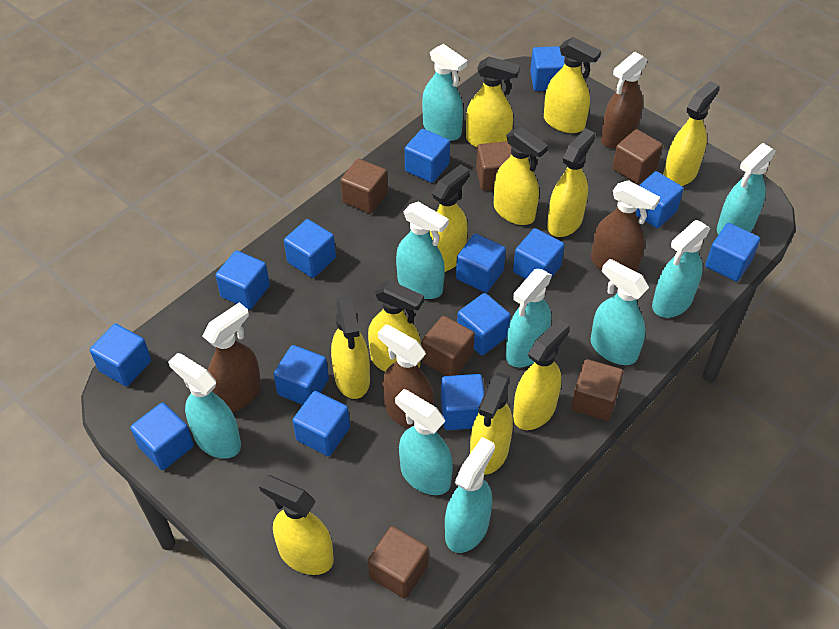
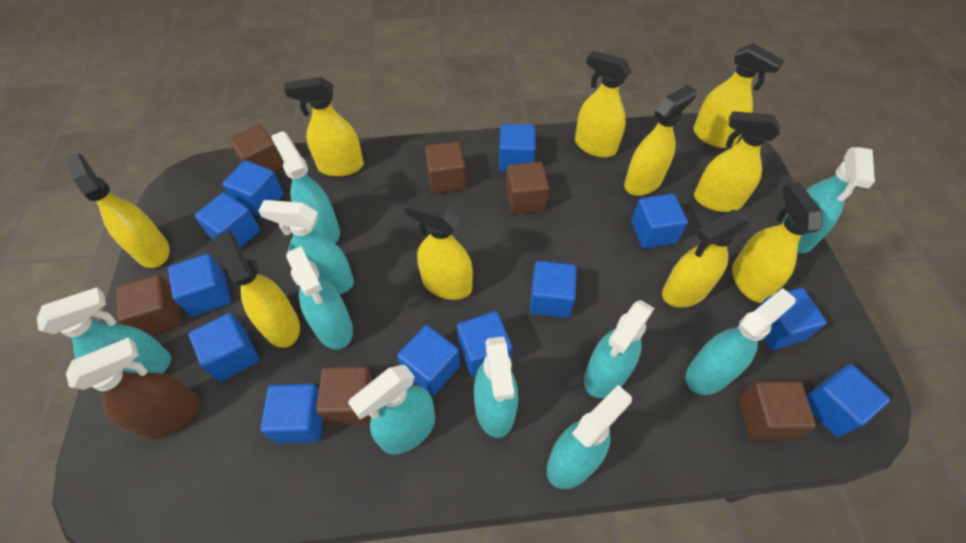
blue cube: [90,324,151,386] [130,402,194,470] [215,250,270,310] [273,345,329,405] [284,219,336,278] [293,391,350,456] [405,129,450,183] [441,374,484,430] [456,234,506,292] [457,293,511,355] [513,228,565,279] [530,46,565,91] [636,171,684,228] [705,223,760,282] = 14 -> [168,254,231,317] [188,313,259,382] [195,193,260,248] [223,160,284,217] [260,384,323,444] [397,325,460,396] [457,311,512,377] [499,124,535,172] [530,261,577,318] [631,194,688,249] [757,288,827,350] [806,364,890,437] = 12
brown spray bottle: [202,302,261,412] [378,324,434,429] [591,180,660,272] [601,52,648,148] = 4 -> [66,338,201,439] = 1
turquoise spray bottle: [168,353,241,459] [395,389,453,495] [396,202,449,299] [422,44,468,141] [445,437,495,553] [506,269,552,368] [591,259,649,365] [652,220,710,318] [717,143,776,235] = 9 -> [37,287,171,374] [258,200,354,295] [271,131,340,244] [286,246,353,350] [348,365,435,455] [474,336,518,438] [547,385,632,489] [584,300,655,398] [686,288,796,395] [782,147,875,253] = 10
yellow spray bottle: [259,475,334,575] [331,296,370,399] [368,280,424,372] [429,164,470,272] [466,56,520,148] [470,372,513,475] [494,127,548,225] [513,319,570,430] [544,37,601,133] [547,128,595,237] [663,81,720,186] = 11 -> [64,153,170,268] [214,231,300,348] [284,77,364,177] [404,198,473,300] [575,51,632,158] [624,85,697,196] [662,210,749,307] [693,43,784,148] [694,111,780,212] [732,182,823,303] = 10

